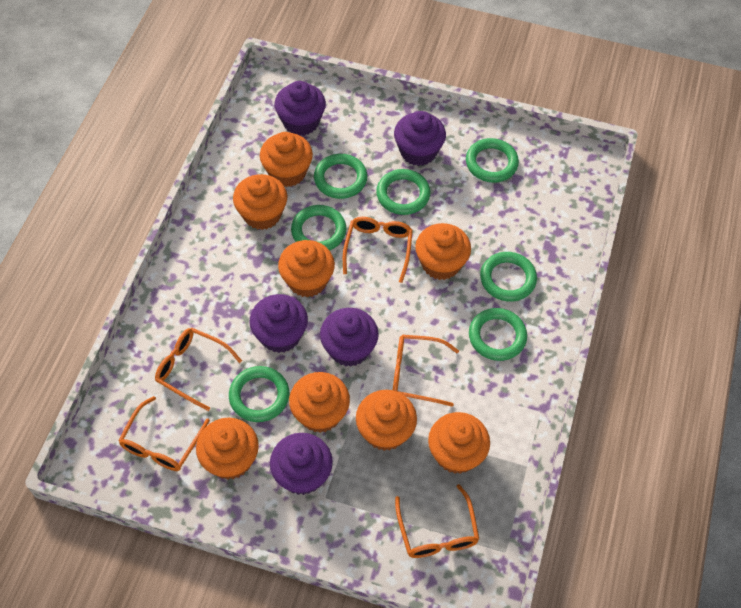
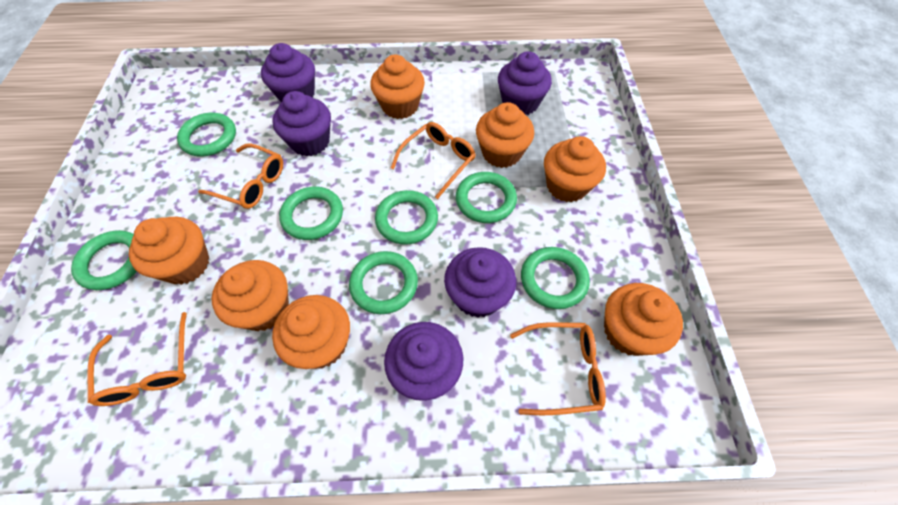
orange cupcake: [196,418,259,479] [233,174,287,230] [260,132,313,187] [278,240,335,298] [289,372,350,433] [356,390,417,451] [415,223,471,280] [428,412,490,474] = 8 -> [129,217,209,285] [211,260,289,331] [272,295,350,369] [370,55,425,119] [476,102,534,168] [544,136,606,202] [604,283,683,356] = 7
orange glasses: [118,396,210,471] [155,328,242,411] [343,217,413,283] [393,335,459,407] [395,484,479,558] = 5 -> [87,312,187,406] [198,143,283,209] [391,122,476,199] [510,322,606,415] = 4

